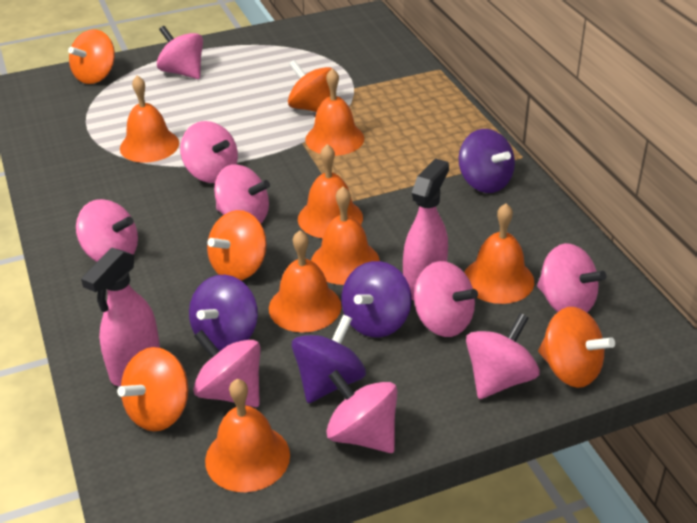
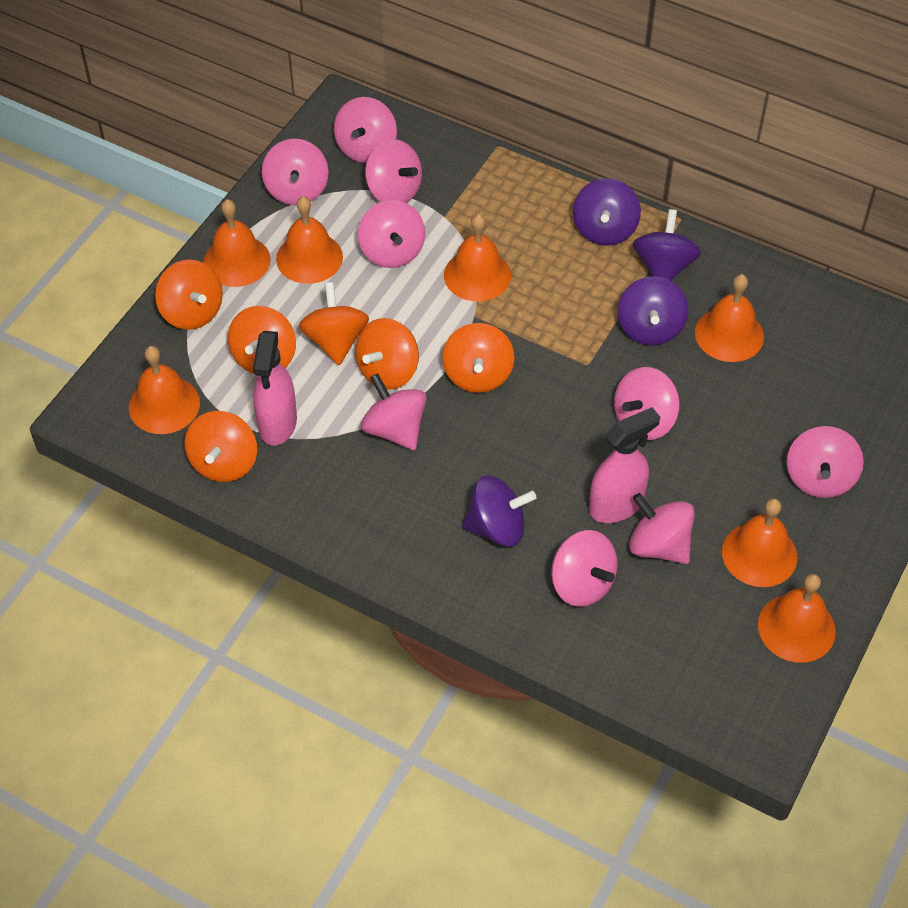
orange spinning top: [68,29,115,84] [117,347,188,431] [207,210,267,281] [288,60,332,112] [538,307,615,388] = 5 -> [155,259,223,330] [184,411,257,482] [228,306,296,374] [299,282,369,365] [355,318,419,389] [442,323,515,393] = 6

